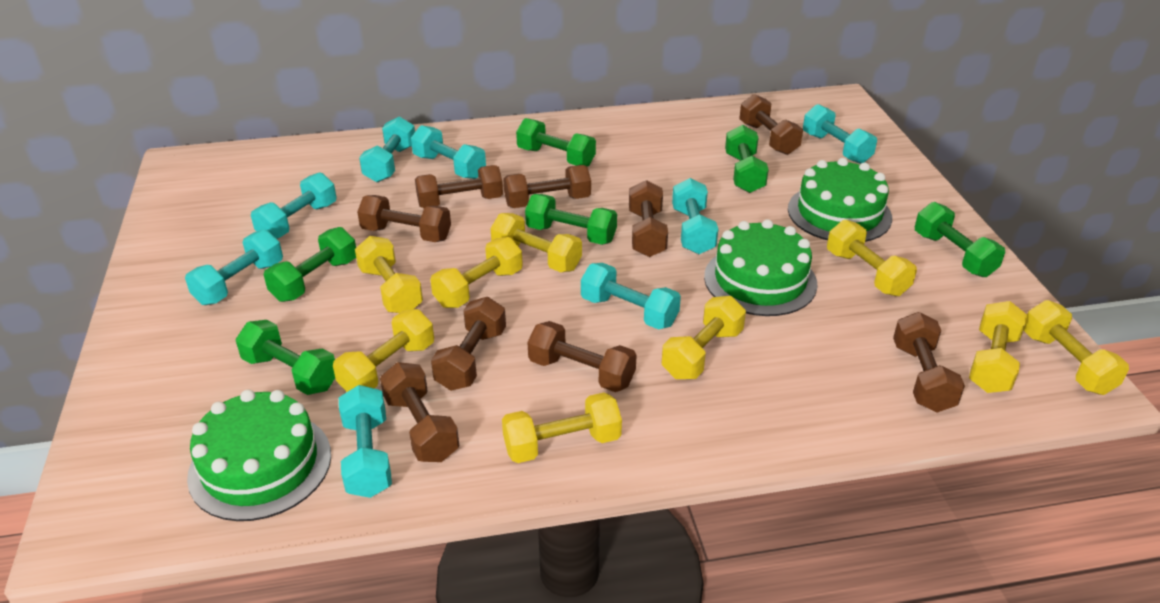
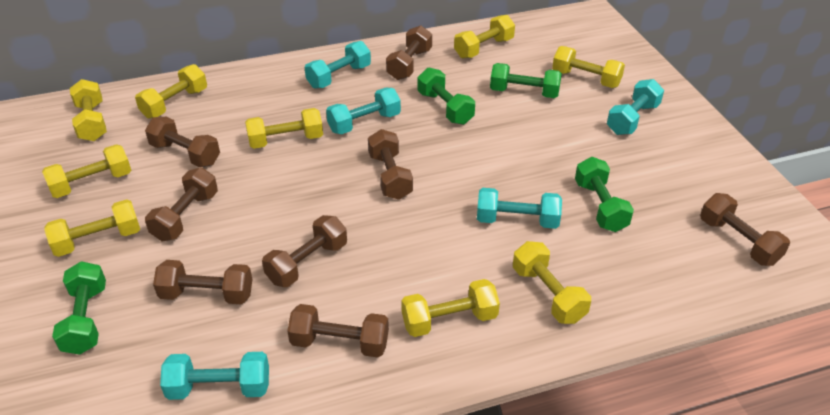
brown dumbbell: [357,195,451,242] [380,362,459,462] [415,165,503,208] [431,297,506,391] [503,165,591,208] [527,321,637,392] [629,180,668,257] [739,94,803,155] [893,312,965,413] = 9 -> [145,117,220,167] [145,168,218,241] [153,260,253,304] [262,215,347,287] [287,304,389,358] [368,129,413,200] [386,25,432,80] [700,193,790,266] = 8
green cake: [187,390,331,521] [704,219,818,316] [788,158,892,242] = 3 -> none = 0
green dumbbell: [236,320,335,395] [264,227,356,302] [516,118,596,167] [525,194,617,245] [725,125,769,193] [915,202,1005,277] = 6 -> [52,261,106,355] [418,68,475,125] [490,63,562,98] [575,157,634,232] = 4
turquoise dumbbell: [185,230,283,305] [251,172,337,239] [339,385,392,498] [359,117,415,182] [411,125,486,179] [581,263,681,329] [672,178,718,254] [803,104,877,164] = 8 -> [160,352,269,400] [305,41,371,89] [326,88,401,134] [477,188,562,229] [607,79,664,135] = 5

